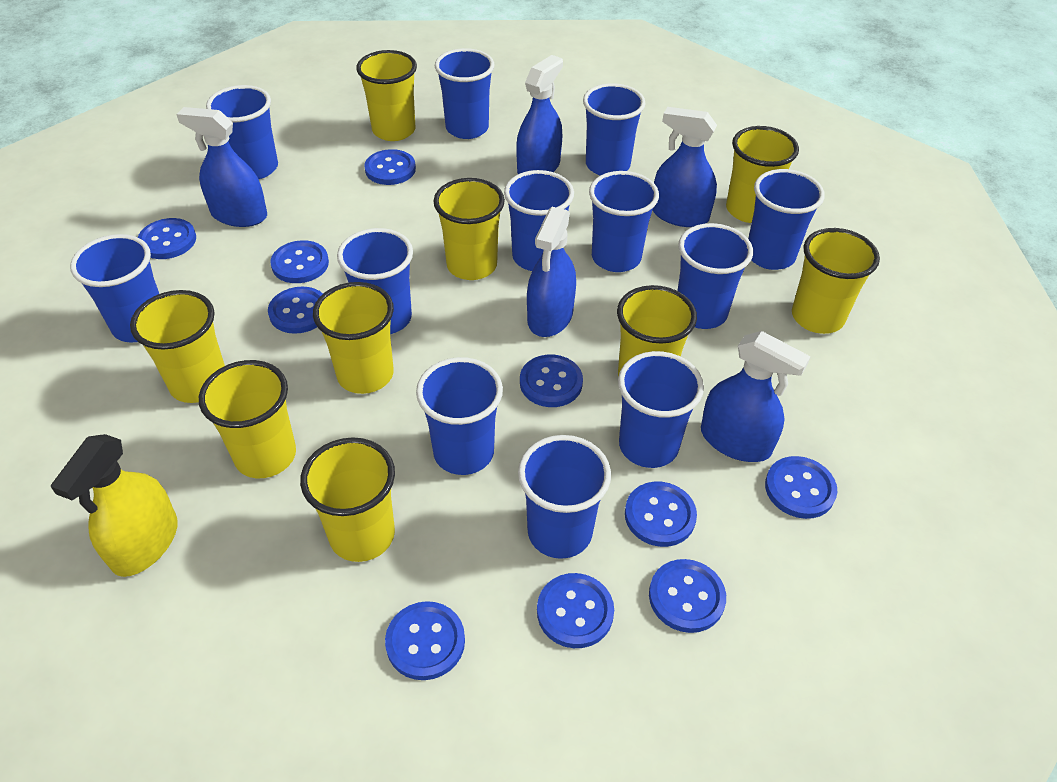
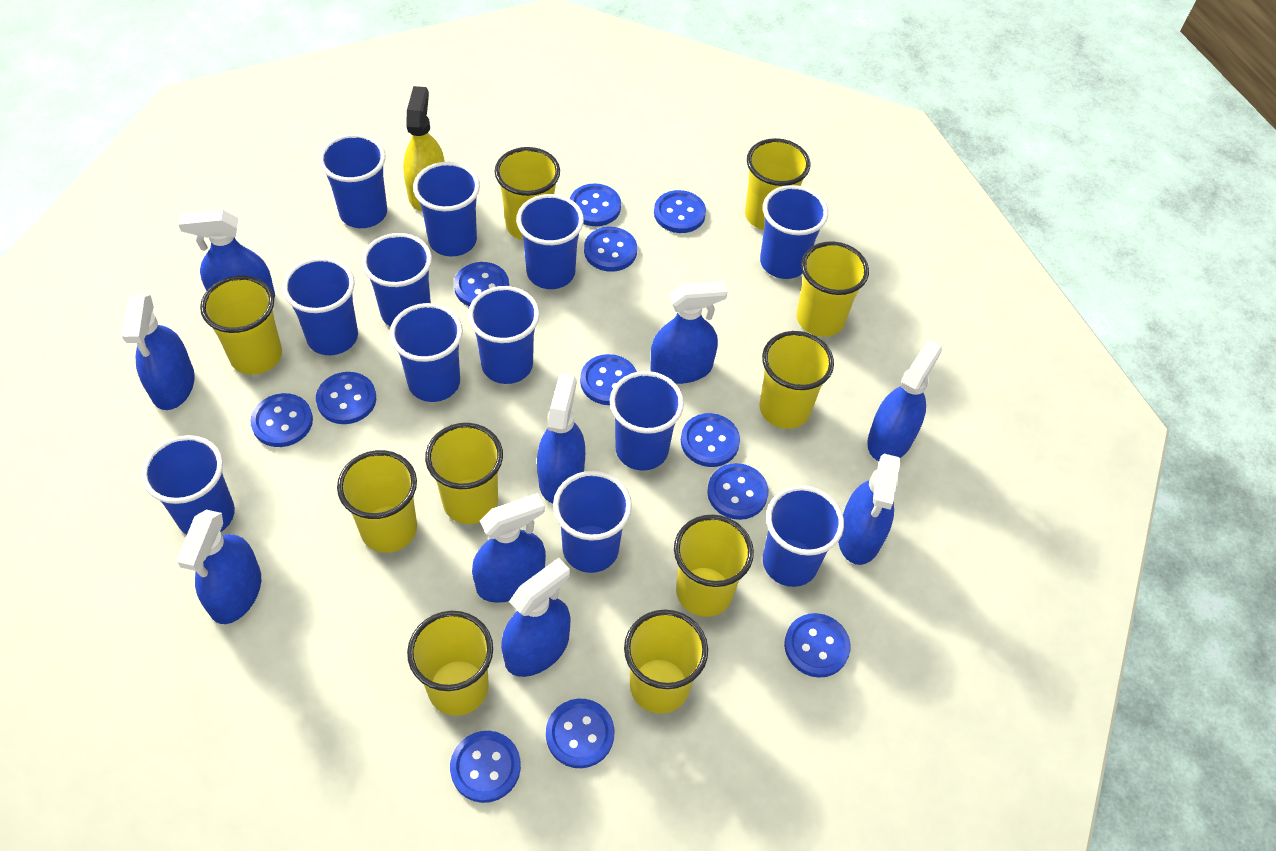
blue button: [138,218,196,259] [268,287,323,334] [270,240,329,283] [364,149,416,185] [385,601,465,680] [520,355,583,407] [537,573,614,648] [625,482,697,547] [649,559,726,633] [765,456,837,519] = 10 -> [250,393,313,447] [316,372,376,424] [450,731,521,803] [454,262,509,307] [546,699,615,768] [570,183,621,226] [580,354,637,405] [584,227,637,272] [654,190,706,233] [681,413,740,467] [707,463,768,520] [784,613,851,678] = 12
blue spray bottle: [176,107,267,227] [516,55,563,174] [527,207,576,337] [652,107,717,227] [701,331,811,462] = 5 -> [122,295,195,410] [177,510,261,624] [178,210,275,298] [472,493,546,603] [501,558,571,677] [537,374,585,503] [650,281,727,384] [838,454,901,565] [867,339,942,461] = 9
yellow cup: [130,290,225,403] [199,360,296,478] [300,437,395,562] [313,282,394,394] [356,50,417,141] [433,178,505,280] [617,285,697,377] [726,126,799,223] [792,228,880,334] = 9 -> [200,276,282,375] [337,450,417,553] [407,611,493,716] [425,423,503,524] [495,147,560,240] [624,609,708,714] [674,514,754,617] [745,138,810,230] [759,331,834,429] [796,241,869,337] = 10

